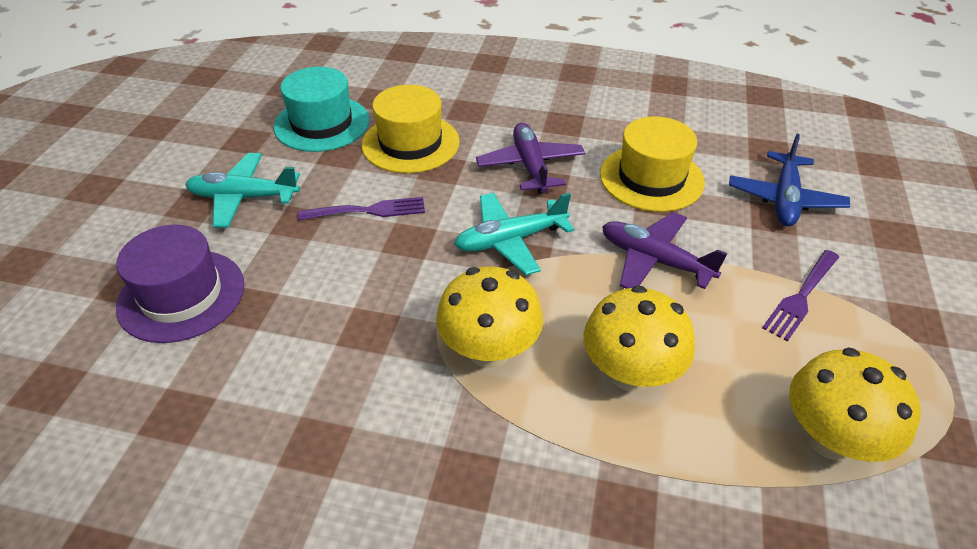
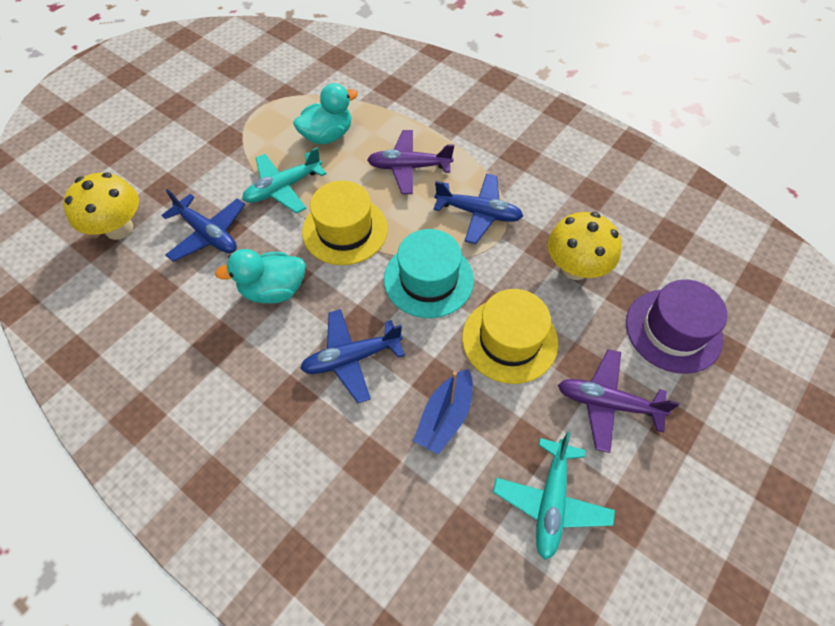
blue boat: none = 0 -> [413,369,473,454] = 1
blue plane: [729,134,850,226] = 1 -> [161,189,245,262] [300,309,405,403] [433,173,523,244] = 3
purple fork: [297,197,425,221] [762,250,839,342] = 2 -> none = 0
turquoise duck: none = 0 -> [215,249,306,303] [293,83,358,145] = 2
yellow mushroom: [436,267,543,368] [583,285,695,392] [789,347,921,462] = 3 -> [63,172,139,240] [548,212,622,280] = 2

